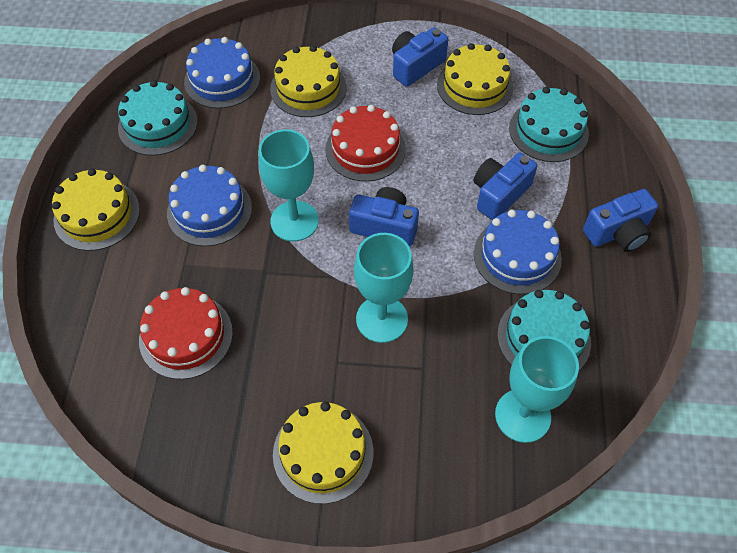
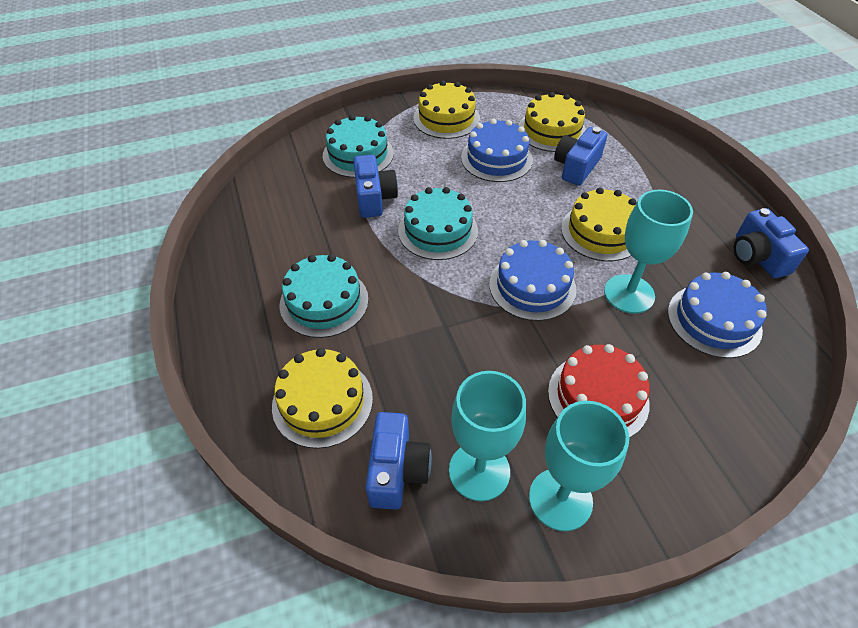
red cake: [139,287,233,379] [325,105,406,182] = 2 -> [548,344,650,438] = 1

